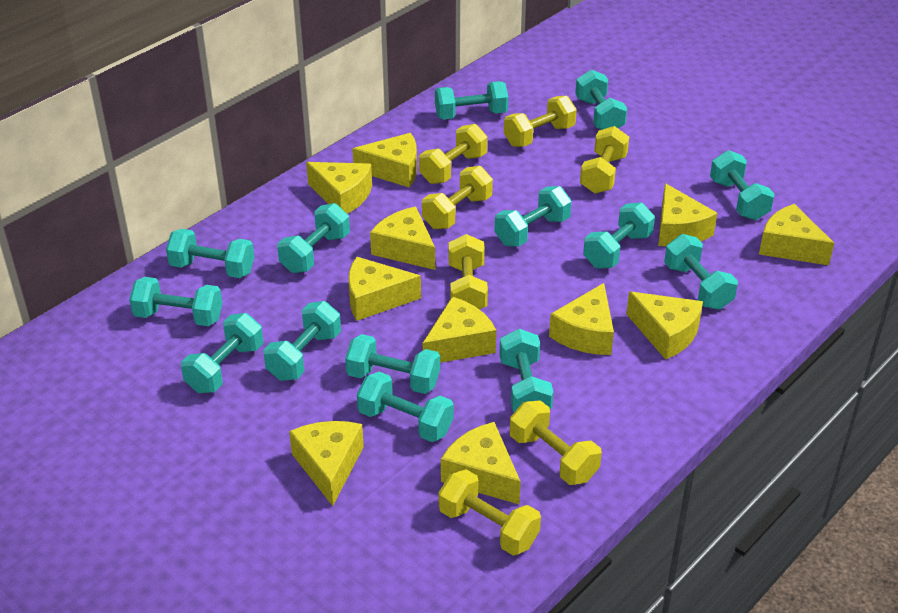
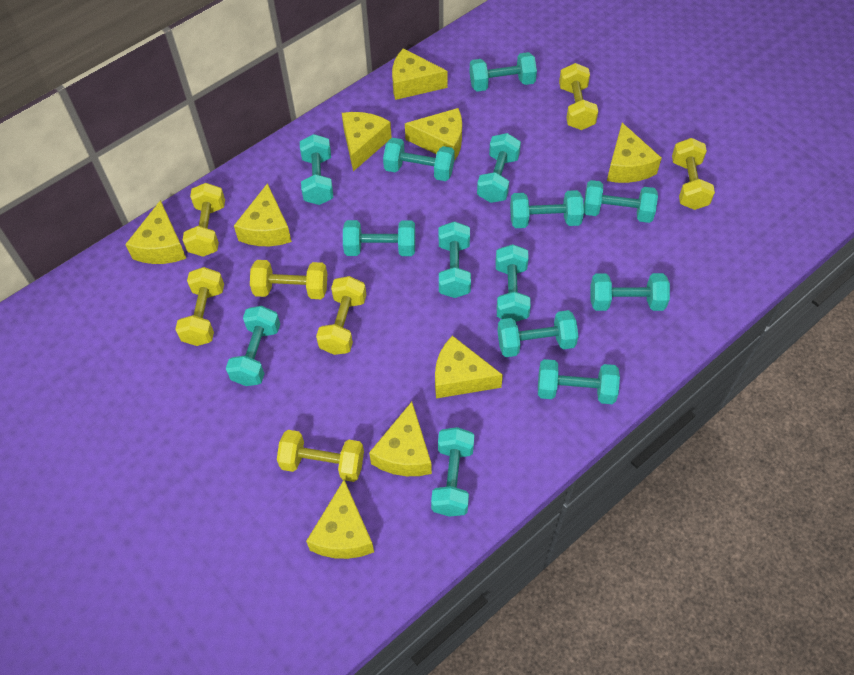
yellow cheese: [289,421,364,506] [306,162,372,214] [348,257,421,321] [352,133,417,188] [370,207,435,270] [423,296,496,363] [441,422,521,504] [549,283,614,355] [626,292,703,360] [658,183,717,246] [759,204,834,265] = 11 -> [125,200,187,264] [234,183,292,246] [306,480,374,559] [342,112,392,171] [369,402,432,476] [392,48,448,100] [405,108,462,161] [435,336,503,399] [607,123,662,183] = 9

